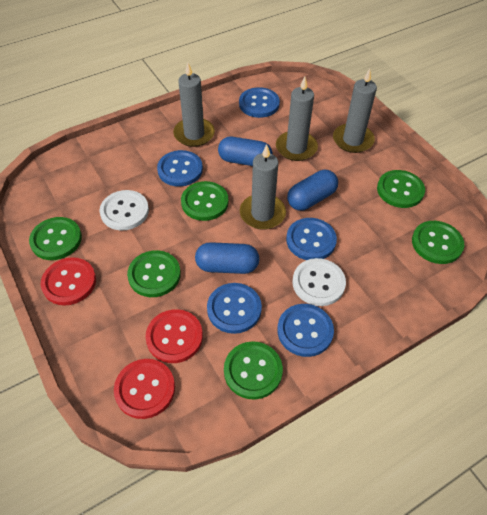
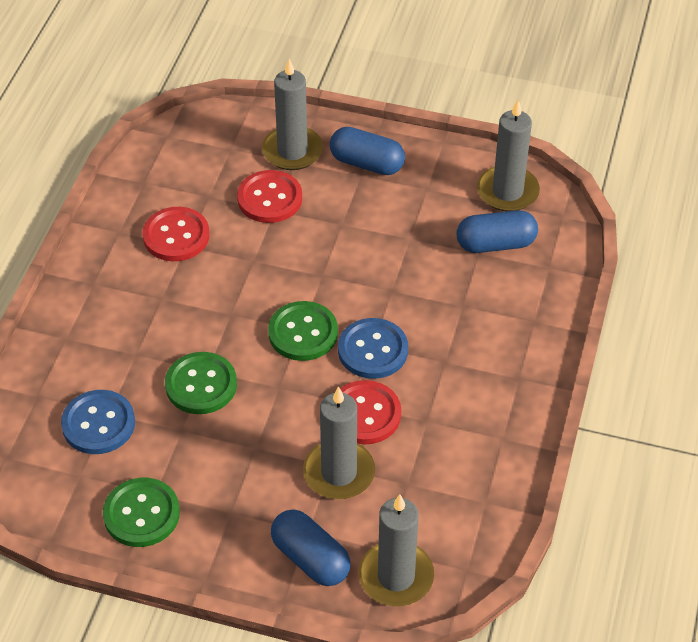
blue button: [157,150,203,187] [207,283,262,334] [239,87,280,118] [277,304,334,357] [286,218,337,260] = 5 -> [61,390,135,454] [338,318,408,379] = 2
green button: [29,217,82,260] [127,250,181,297] [181,181,229,221] [224,341,283,399] [377,170,425,208] [412,221,464,264] = 6 -> [103,477,180,547] [165,352,237,414] [268,301,338,361] = 3
white button: [100,190,149,230] [293,258,346,306] = 2 -> none = 0

